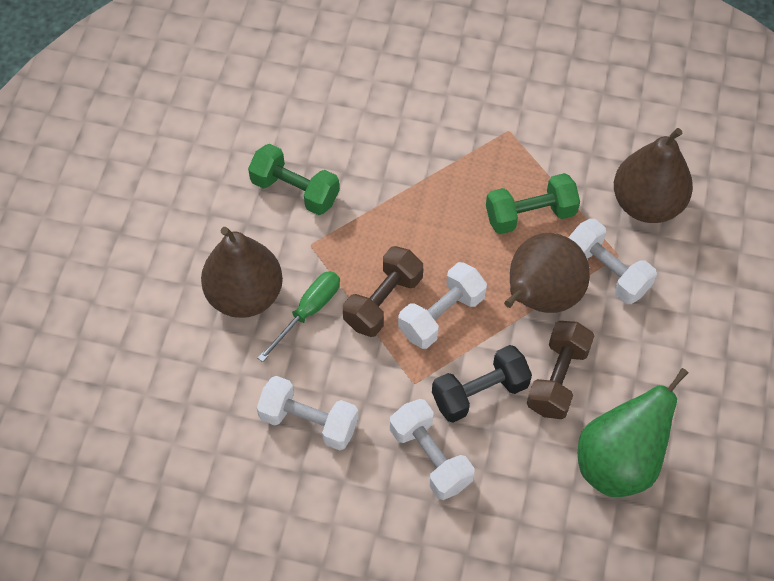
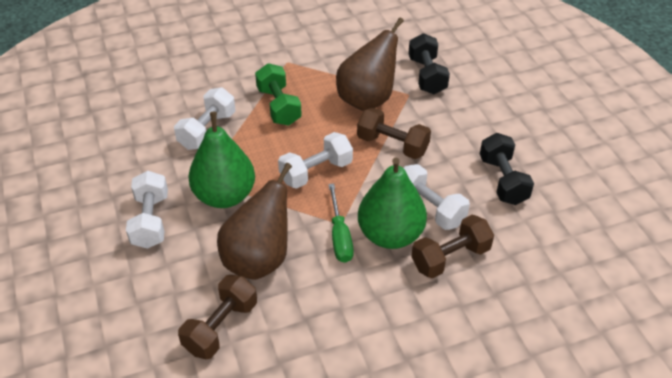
black dumbbell: [432,345,532,422] = 1 -> [408,33,450,94] [480,133,534,205] = 2
brown dumbbell: [343,246,423,337] [527,321,594,419] = 2 -> [178,275,257,359] [357,108,431,159] [411,215,494,278] = 3
brown pear: [201,227,283,318] [504,233,590,313] [614,128,693,223] = 3 -> [217,163,292,280] [336,18,404,111] = 2
green dumbbell: [248,144,339,215] [486,173,580,234] = 2 -> [255,63,302,126] = 1
green pear: [578,368,688,497] = 1 -> [188,112,255,208] [358,157,427,249] = 2

